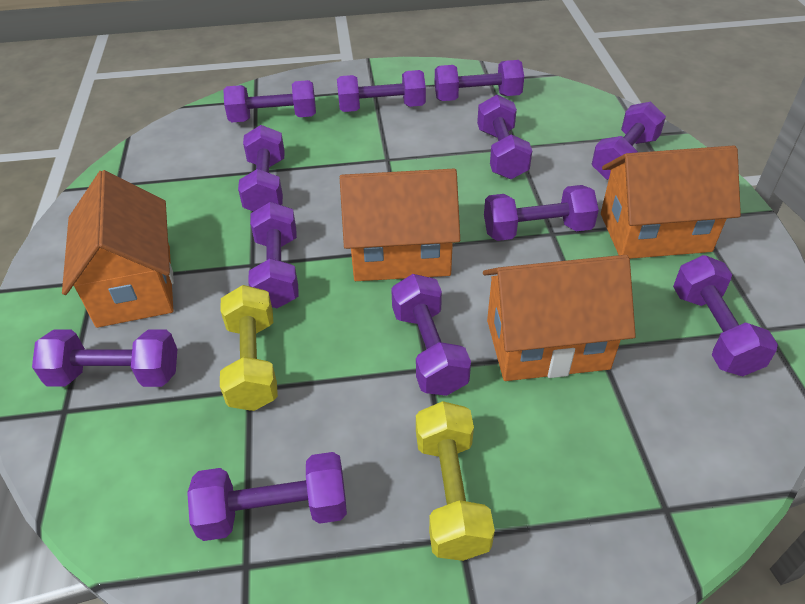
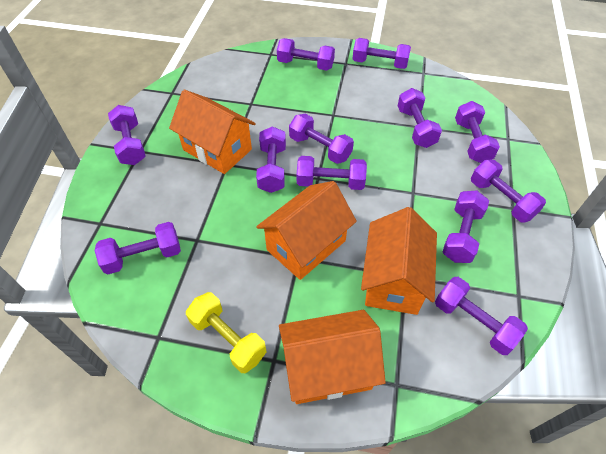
yellow dumbbell: [220,285,278,411] [416,401,495,561] = 2 -> [186,292,266,373] = 1

